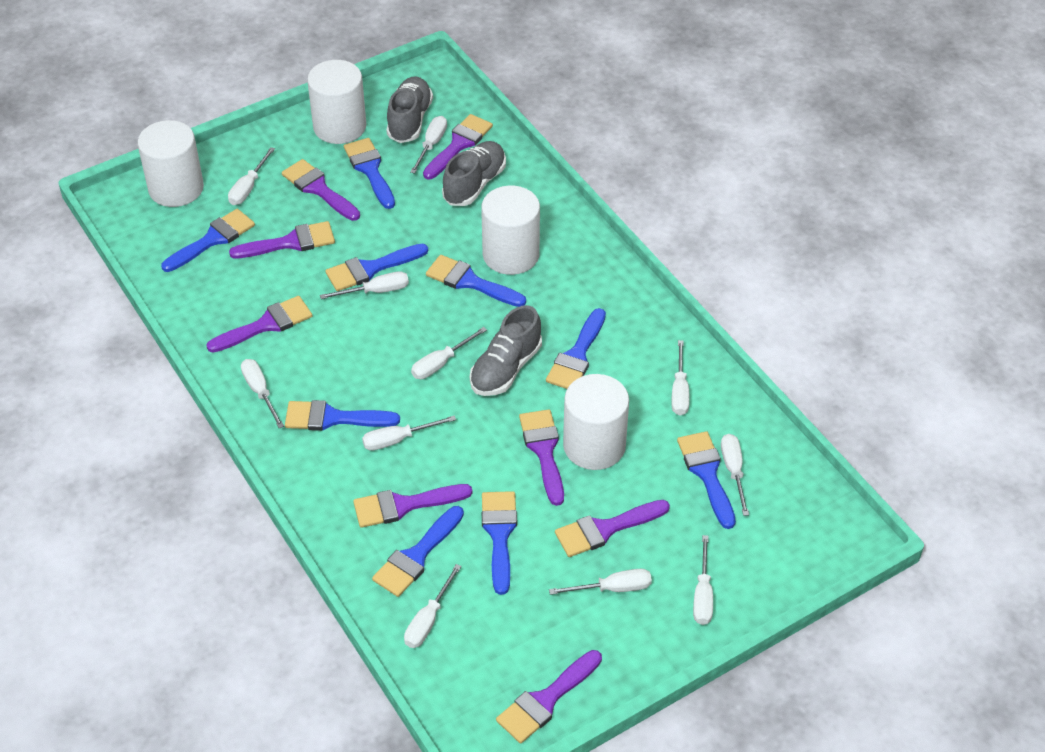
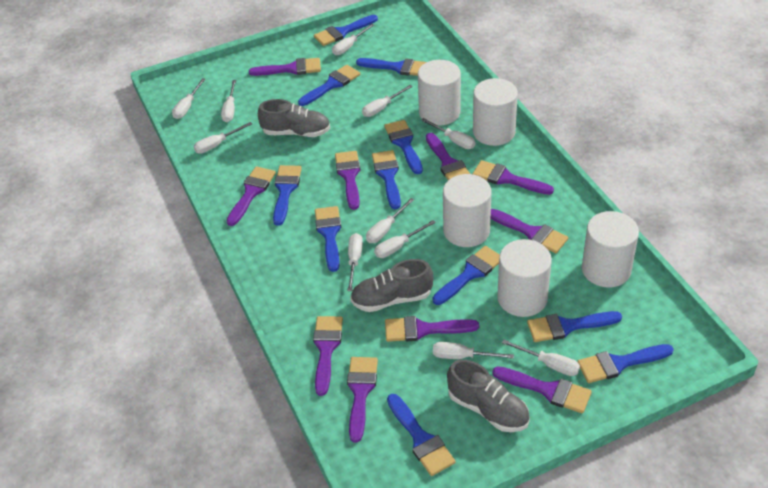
blue brush: [161,209,255,272] [285,400,400,431] [325,243,428,291] [344,138,395,209] [372,506,464,597] [426,255,526,307] [482,491,517,595] [546,308,606,389] [677,431,736,529] = 9 -> [273,165,302,226] [298,65,360,106] [314,15,378,46] [315,206,341,272] [356,58,426,76] [372,150,401,209] [384,120,423,174] [387,394,456,476] [433,246,500,305] [527,311,622,342] [577,344,674,383] = 11
purple brush: [206,296,312,353] [229,221,335,258] [282,159,360,221] [353,484,473,528] [423,114,493,180] [496,650,602,743] [519,409,564,506] [555,500,670,557] = 8 -> [227,166,276,226] [249,58,321,76] [313,316,343,396] [335,151,361,210] [347,357,378,443] [385,316,479,342] [426,133,470,180] [473,160,554,195] [491,209,568,253] [492,366,592,413] = 10
white cylinder: [137,120,204,207] [307,60,366,144] [481,186,540,275] [563,374,629,470] = 4 -> [418,60,461,126] [443,174,492,247] [473,78,518,146] [497,239,552,317] [582,211,639,288] = 5

